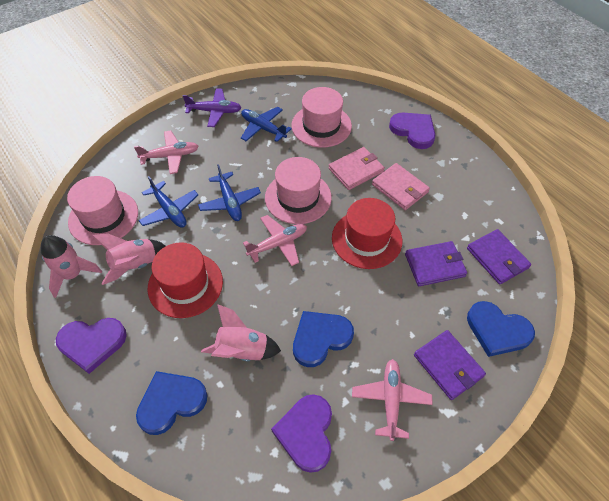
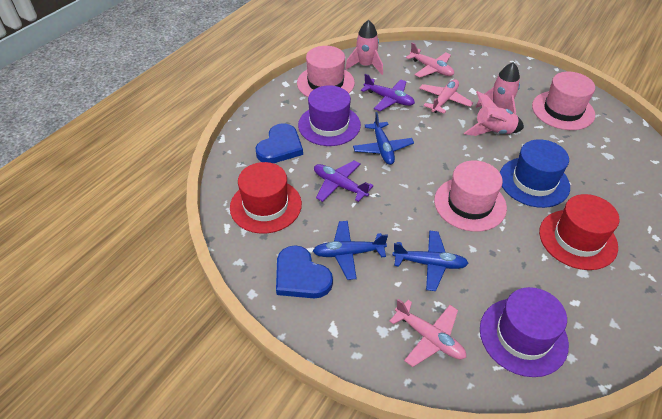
blue hat: none = 0 -> [500,139,570,208] = 1
blue heart: [136,371,208,435] [293,311,354,367] [467,301,535,357] = 3 -> [255,123,303,163] [276,245,333,298] = 2
pink wallet: [329,147,385,190] [372,163,430,210] = 2 -> none = 0
purple hat: none = 0 -> [298,85,361,146] [480,287,569,377] = 2
purple heart: [56,318,127,374] [271,394,332,473] [389,113,435,149] = 3 -> none = 0
purple plane: [183,88,242,127] = 1 -> [314,160,374,202] [361,74,415,111] = 2
purple wallet: [405,241,467,286] [414,330,486,400] [467,229,531,285] = 3 -> none = 0

